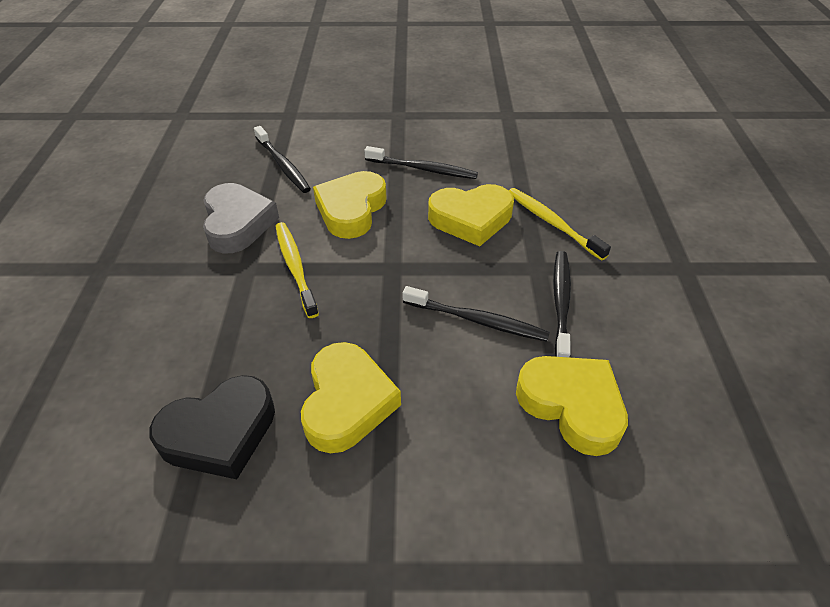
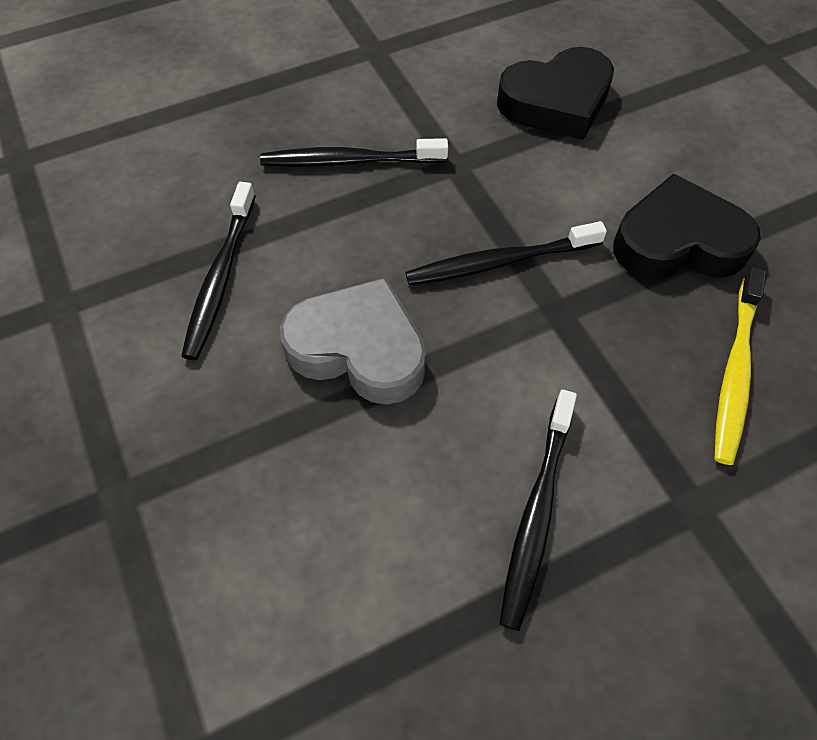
black heart: [149,375,275,479] = 1 -> [497,47,614,140] [613,173,761,280] = 2
yellow heart: [301,342,401,453] [313,171,387,239] [428,184,514,246] [516,356,628,456] = 4 -> none = 0
yellow toothbrush: [275,222,319,318] [509,188,611,261] = 2 -> [715,267,766,465] = 1

